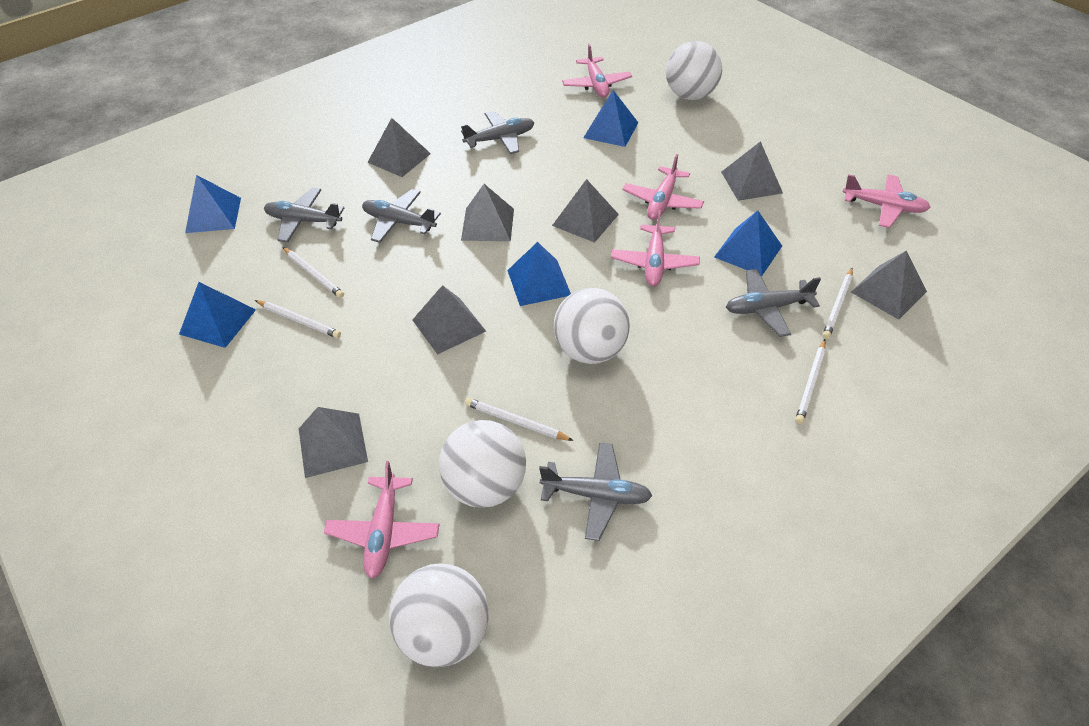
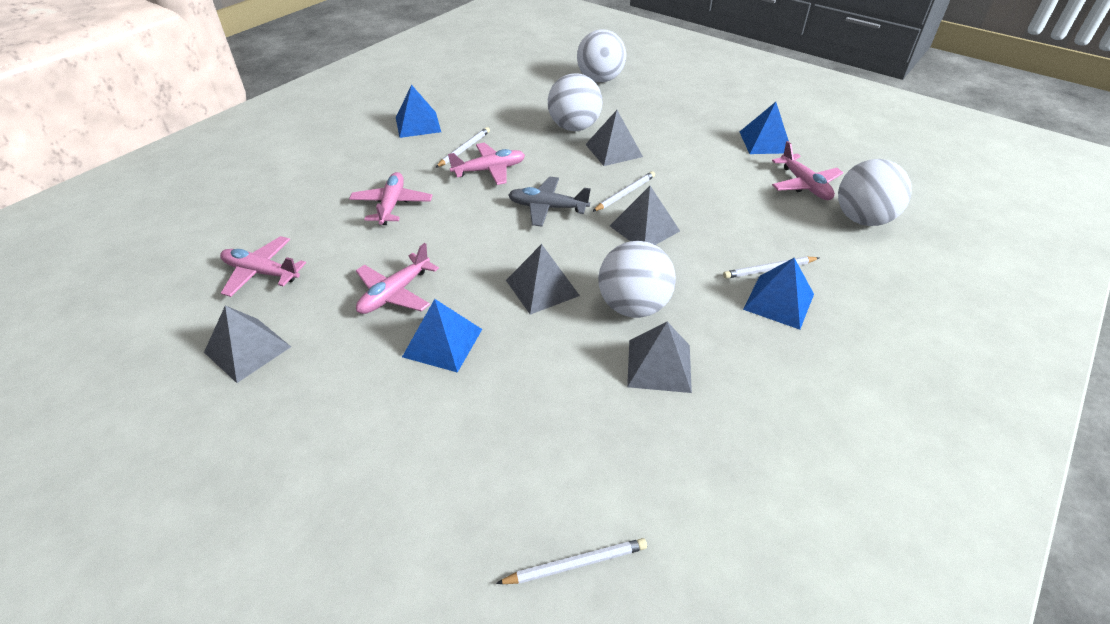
blue pyramid: [179,282,256,348] [185,175,241,233] [507,242,571,306] [583,90,639,147] [714,210,782,276] = 5 -> [396,85,441,138] [402,299,482,373] [740,102,789,154] [743,258,814,330] = 4
grey plane: [264,188,344,243] [362,189,441,243] [461,111,534,154] [539,443,652,541] [726,269,821,337] = 5 -> [508,177,591,227] = 1
grey pyramid: [299,407,368,478] [368,118,431,177] [413,285,486,355] [461,184,514,241] [552,179,619,243] [721,141,783,201] [851,250,927,320] = 7 -> [204,305,291,383] [506,244,580,315] [585,110,643,166] [610,186,680,245] [627,322,692,393] = 5
white pencil: [255,300,341,338] [283,247,344,298] [465,398,574,441] [795,339,826,424] [822,268,853,339] = 5 -> [435,127,490,168] [496,538,647,584] [592,171,655,212] [723,257,819,279] = 4

